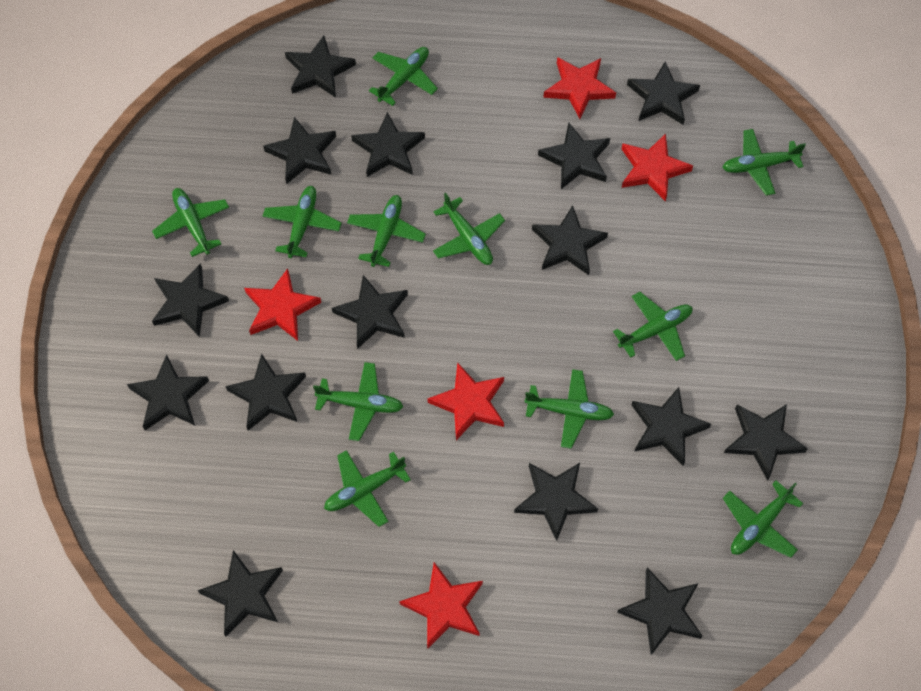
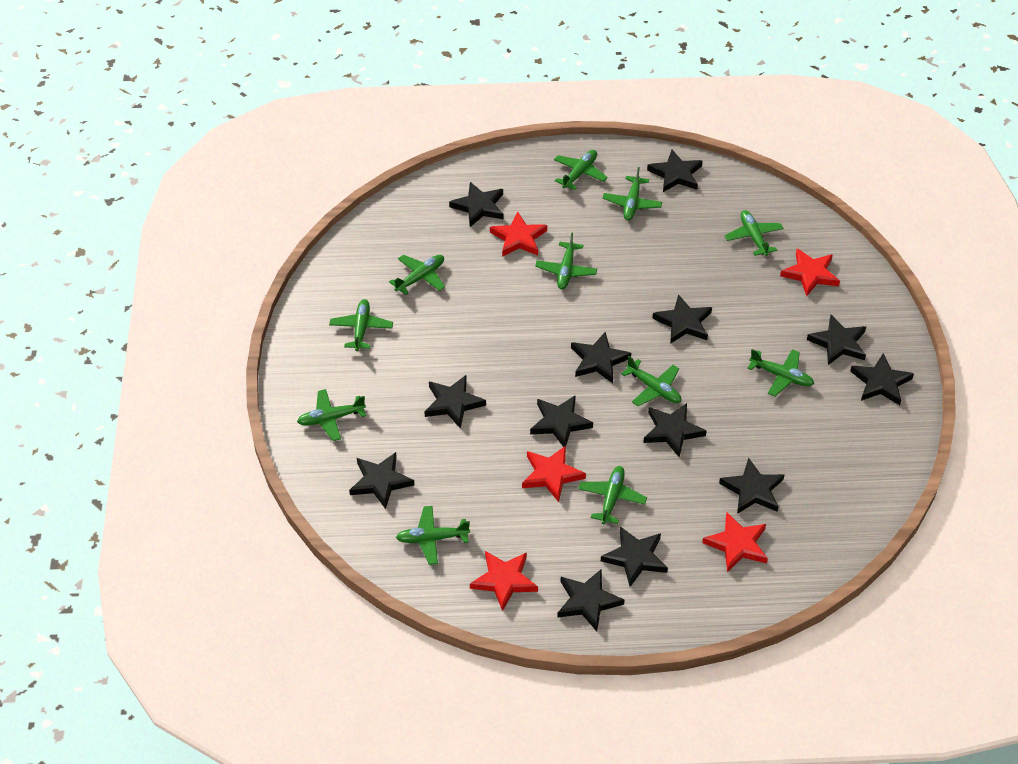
black star: [127,354,209,430] [152,263,229,337] [198,550,283,637] [225,354,306,431] [263,117,336,184] [285,36,356,98] [332,275,408,349] [351,112,425,177] [514,463,598,541] [532,205,608,275] [538,122,610,189] [617,568,703,655] [627,61,700,125] [632,387,711,466] [724,404,808,481] = 15 -> [349,452,414,509] [424,375,486,429] [449,182,503,227] [530,395,593,447] [557,569,625,631] [571,332,631,383] [601,526,668,587] [643,403,707,457] [647,150,703,192] [652,294,712,344] [719,458,784,514] [807,315,866,365] [850,353,914,405] = 13

